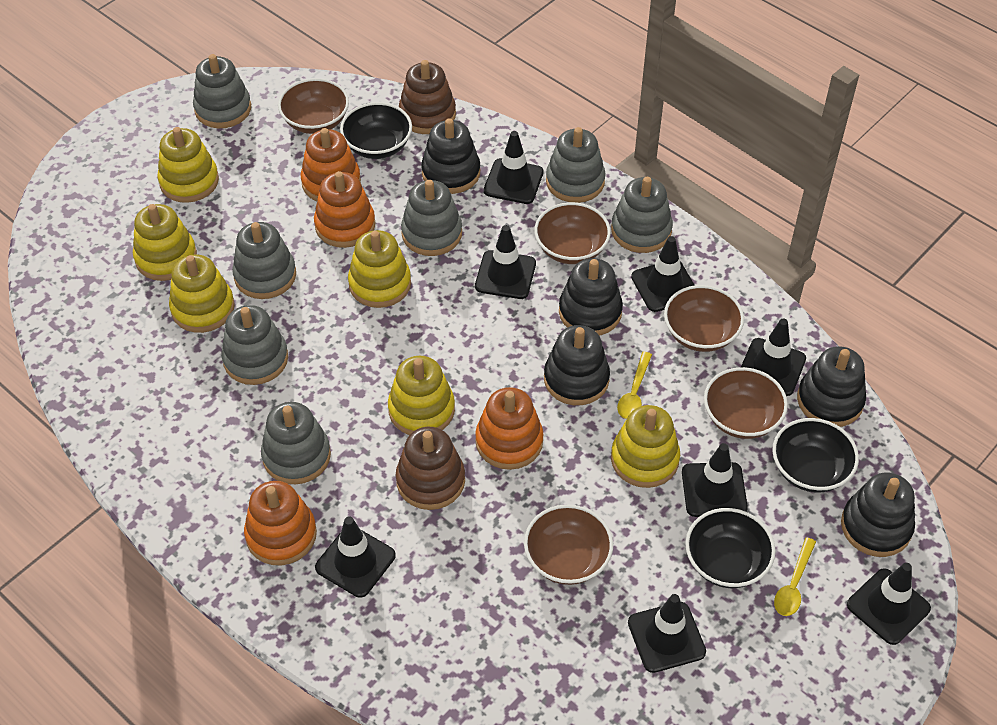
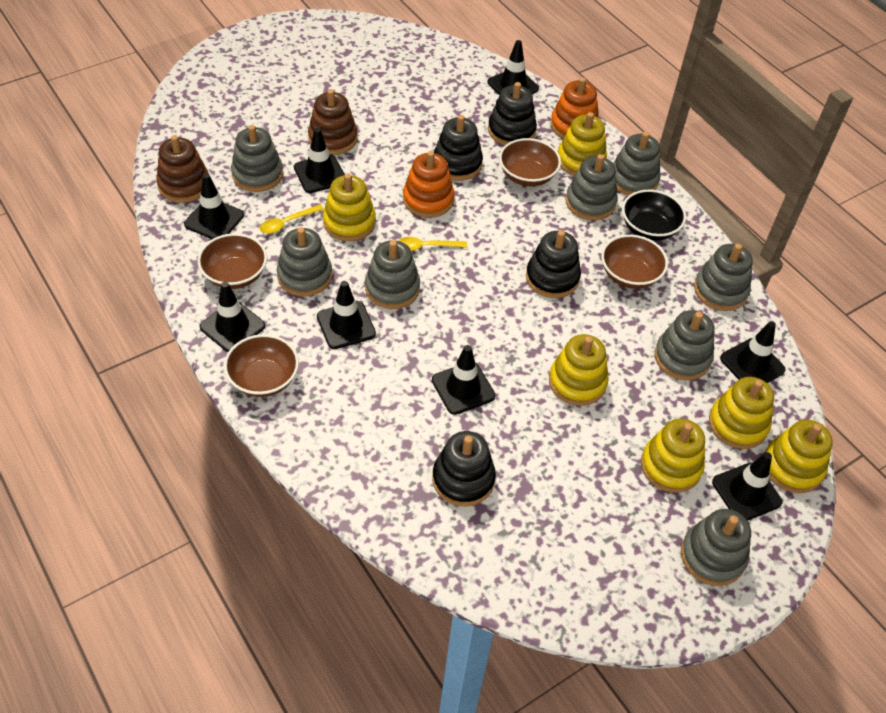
black bowl: [340,102,412,159] [685,508,776,588] [772,418,859,493] = 3 -> [622,190,686,241] = 1
black stacking toy: [421,118,480,194] [544,325,610,405] [559,258,623,336] [797,346,866,427] [841,472,915,557] = 5 -> [432,431,496,507] [434,115,483,181] [488,82,537,145] [526,230,581,298] = 4
brown bowl: [278,78,349,134] [524,504,613,585] [534,202,611,264] [664,285,744,352] [704,367,788,439] = 5 -> [198,233,267,289] [224,334,299,397] [499,138,561,186] [601,235,668,289] = 4
grey stacking toy: [193,54,251,128] [221,305,288,385] [232,222,296,299] [261,402,331,484] [401,180,462,256] [546,127,606,203] [611,177,673,253] = 7 -> [231,125,283,192] [277,227,332,296] [365,240,420,309] [566,154,618,220] [613,131,661,196] [654,310,715,380] [681,509,751,586] [694,244,753,311] = 8
orange stacking toy: [244,481,317,565] [301,128,361,201] [314,171,375,248] [475,387,544,470] = 4 -> [403,151,455,218] [550,77,599,139] = 2

